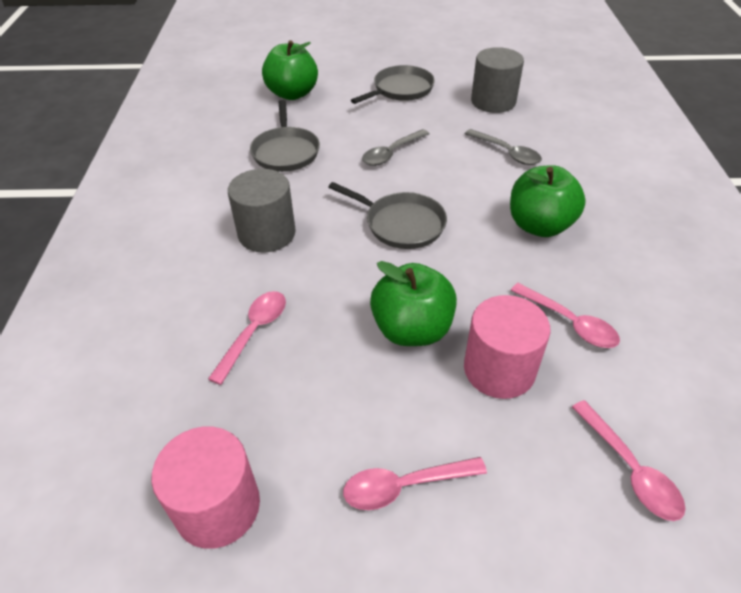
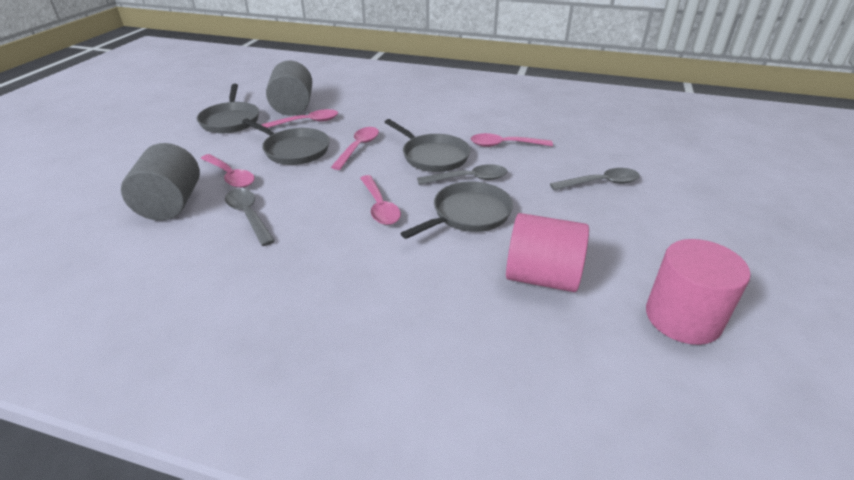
green apple: [262,40,318,100] [370,261,457,346] [510,165,586,237] = 3 -> none = 0
grey pan: [250,100,320,172] [328,182,447,249] [351,65,435,104] = 3 -> [197,84,259,133] [242,118,330,165] [385,119,470,172] [400,181,513,239] = 4
grey spoon: [362,129,429,166] [465,129,542,165] = 2 -> [225,189,275,246] [417,164,507,185] [550,168,640,190] = 3
pink spoon: [208,291,286,385] [343,457,487,510] [510,283,620,348] [572,400,685,521] = 4 -> [201,154,255,188] [262,109,338,128] [331,127,379,170] [360,175,401,225] [471,133,553,147] = 5

